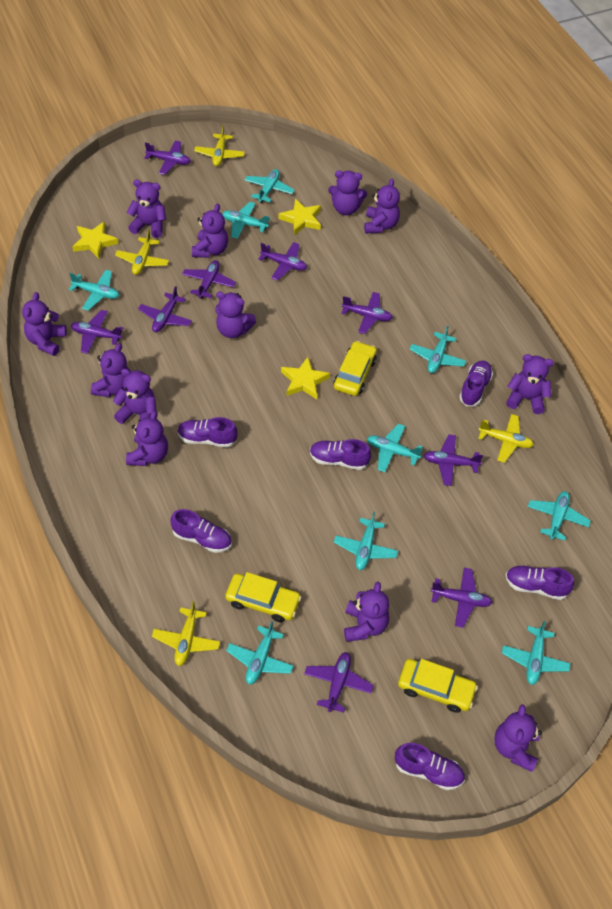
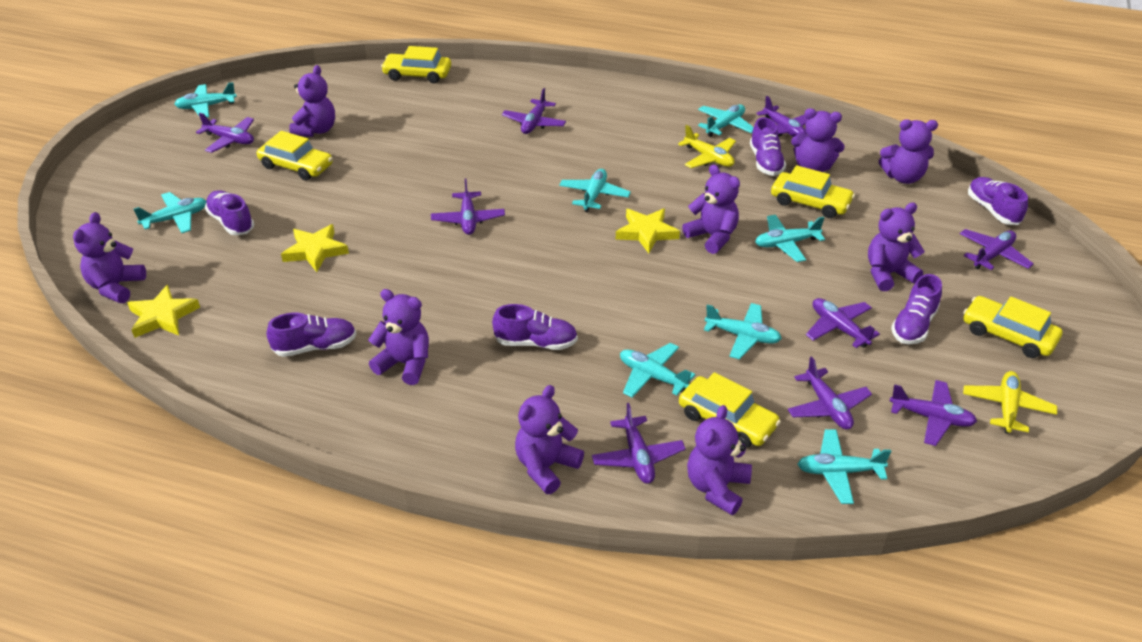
purple teddy bear: [22,292,67,356] [91,343,131,397] [113,368,156,424] [126,410,168,466] [127,179,166,238] [192,204,228,258] [215,291,256,338] [328,170,367,215] [344,582,389,642] [364,178,400,233] [495,704,542,772] [506,354,554,414] = 12 -> [73,212,146,303] [289,65,335,137] [368,289,429,385] [515,385,584,494] [682,164,740,254] [687,405,752,515] [791,108,845,172] [868,203,925,291] [879,119,938,184] = 9
turquoise plane: [69,270,119,311] [222,202,270,239] [226,621,293,684] [244,169,294,203] [334,512,398,570] [367,424,422,472] [410,325,466,373] [502,621,571,685] [528,491,591,541] = 9 -> [133,192,207,233] [174,82,237,118] [559,169,631,212] [620,343,695,398] [698,104,754,137] [704,303,782,359] [755,215,825,262] [797,429,892,504] = 8
yellow car: [225,572,301,622] [334,341,377,396] [398,659,478,713] = 3 -> [257,131,333,181] [381,46,451,83] [679,372,781,448] [771,165,855,218] [963,296,1062,358] = 5
yellow plane: [115,229,169,275] [152,601,220,666] [194,125,245,166] [478,414,534,463] = 4 -> [678,125,736,168] [963,371,1057,434] = 2

